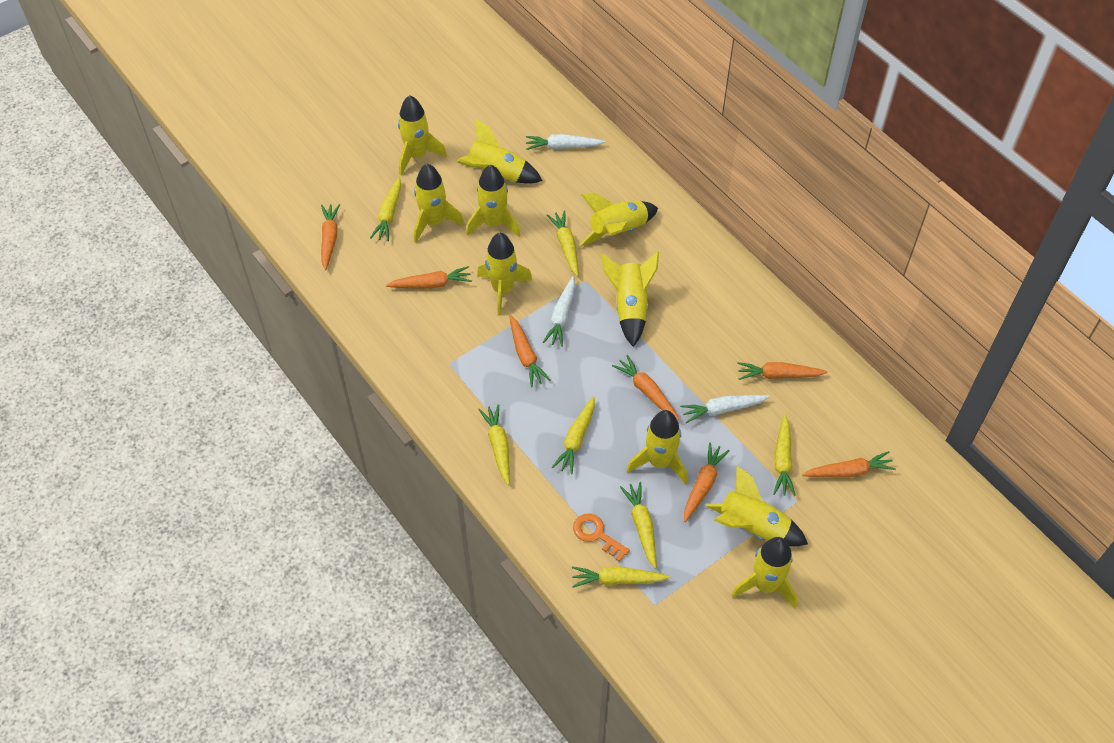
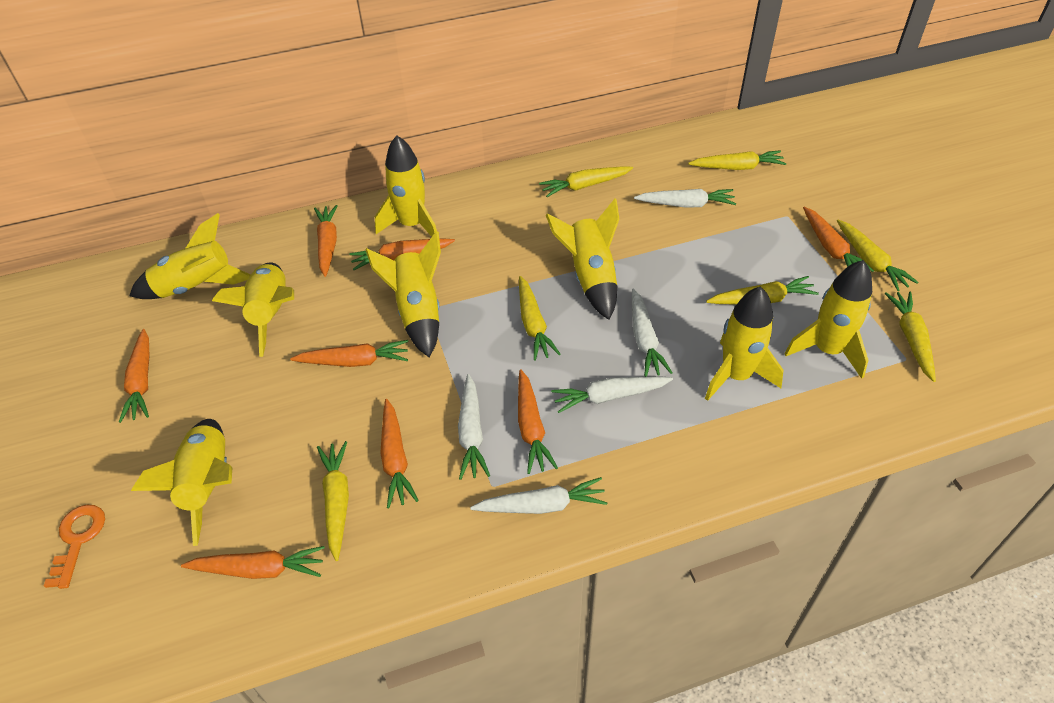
orange carrot: [321,204,340,270] [386,266,472,289] [509,315,551,387] [612,355,680,420] [684,442,730,522] [737,362,827,380] [802,451,896,477] = 7 -> [119,329,149,423] [181,546,325,579] [290,340,408,367] [314,205,338,277] [349,239,455,270] [380,399,419,508] [518,369,558,474] [803,207,874,272] = 8
white carrot: [526,134,605,150] [543,276,575,347] [680,395,770,424] = 3 -> [458,374,490,480] [470,477,607,514] [551,376,673,413] [632,288,672,377] [634,189,736,208] = 5
yellow rocket: [398,95,447,175] [414,164,465,243] [457,118,542,184] [466,165,521,237] [477,233,533,316] [579,193,658,246] [602,252,659,347] [627,410,687,484] [706,466,808,546] [732,537,797,609] = 10 -> [129,213,251,299] [131,419,232,546] [212,262,294,357] [366,231,441,357] [375,135,437,237] [546,199,619,320] [705,286,784,401] [785,260,872,379] = 8

